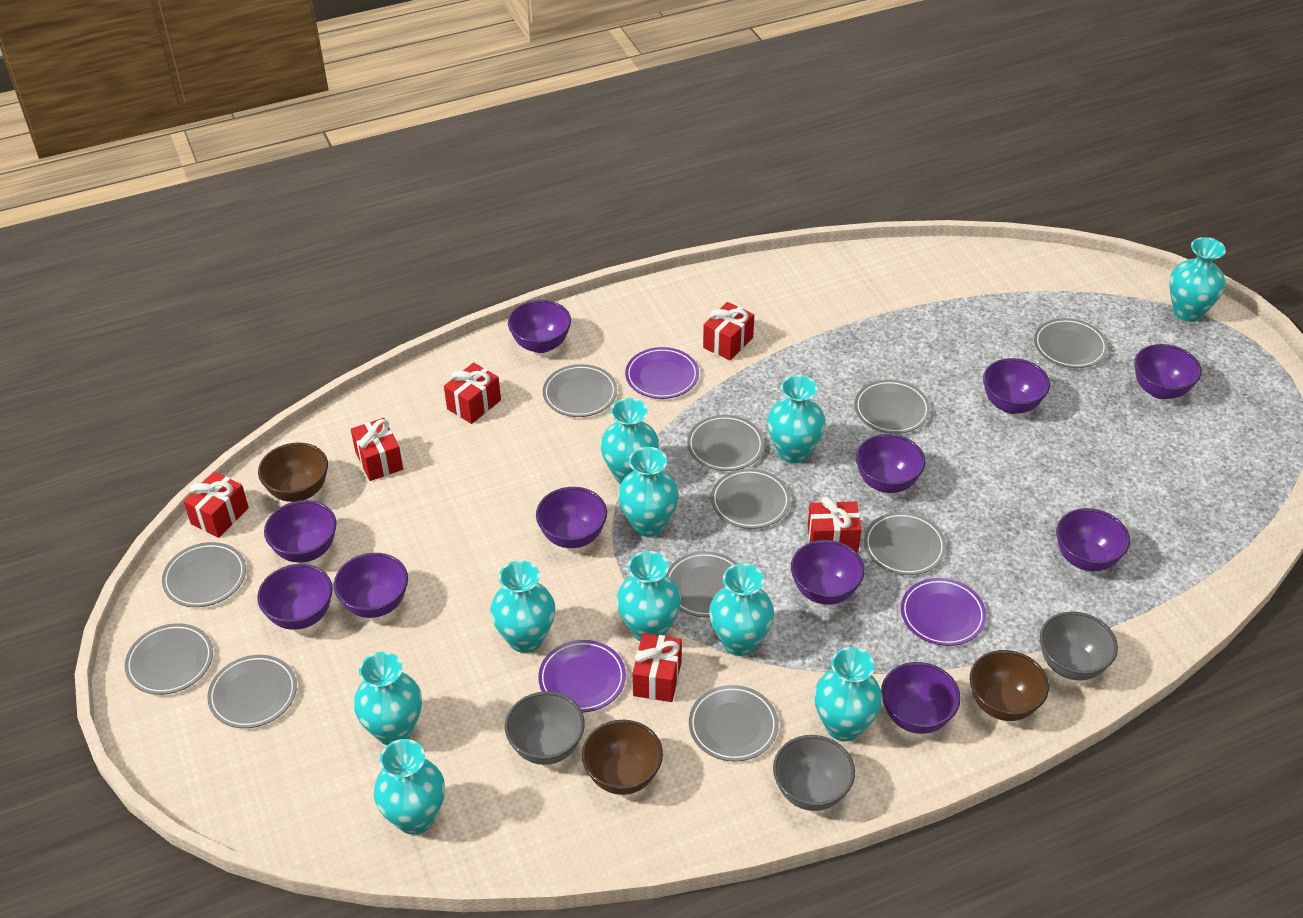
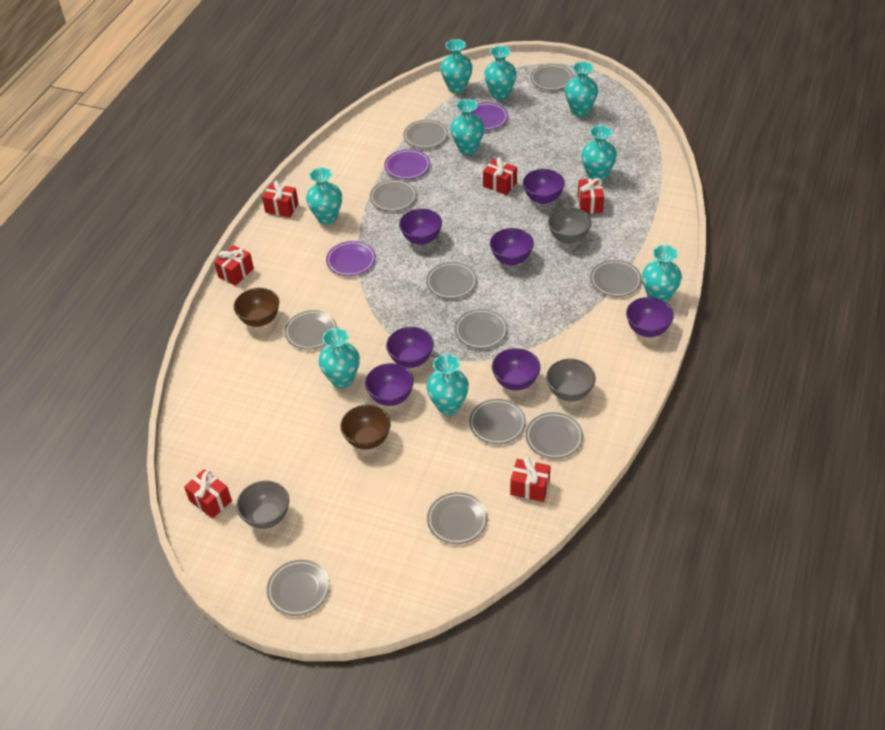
brown bowl: [258,443,328,502] [582,720,663,795] [970,650,1049,721] = 3 -> [234,288,279,327] [341,405,391,450] = 2
purple bowl: [257,564,333,630] [264,500,337,563] [334,553,408,618] [508,300,571,353] [536,487,607,548] [791,540,865,605] [856,434,925,493] [881,662,961,734] [983,358,1050,414] [1056,508,1130,571] [1134,344,1202,399] = 11 -> [365,363,414,406] [386,327,434,368] [399,208,442,245] [490,228,534,265] [492,348,540,390] [523,169,565,204] [626,297,674,337] = 7
turquoise vase: [353,652,422,745] [373,739,445,835] [490,560,555,653] [600,398,659,484] [616,551,681,641] [618,447,679,537] [709,563,774,656] [767,375,826,463] [814,647,883,741] [1169,237,1226,322] = 10 -> [306,167,342,224] [318,328,360,388] [426,354,469,415] [440,39,473,93] [450,99,485,155] [484,46,517,100] [565,61,598,116] [581,125,617,181] [642,245,682,303] = 9

